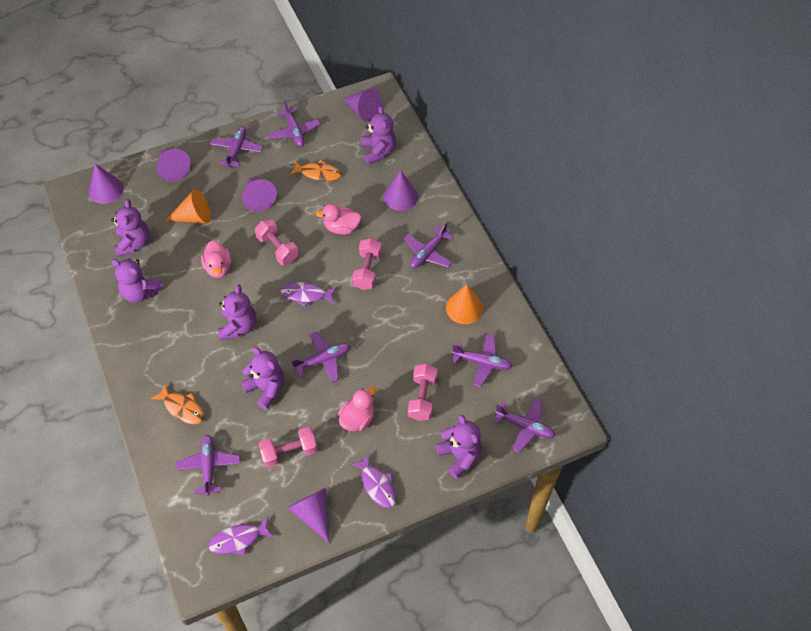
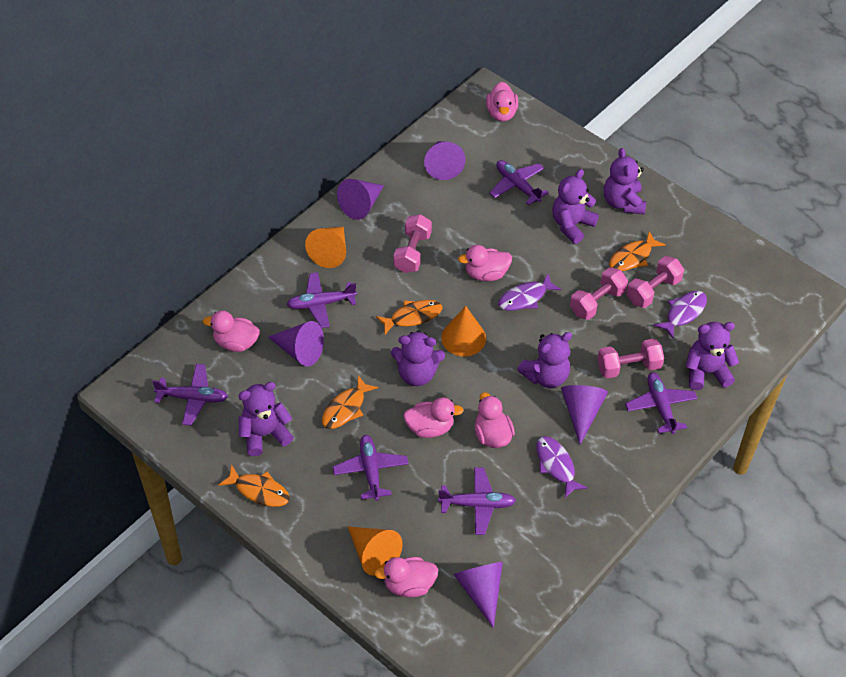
orange cone: [165,189,211,223] [446,284,483,324] = 2 -> [305,227,346,268] [348,527,403,576] [441,306,486,356] = 3
orange fish: [151,384,204,424] [289,160,342,181] = 2 -> [218,464,290,507] [322,375,378,429] [376,300,443,334] [609,231,666,271] = 4
pink duck: [201,240,231,278] [316,203,361,235] [338,387,376,431] = 3 -> [203,311,260,352] [374,557,438,597] [403,397,463,438] [458,245,512,281] [474,392,515,448] [486,82,518,122] = 6
purple cone: [89,164,124,204] [157,149,191,182] [242,178,277,212] [288,488,329,543] [343,88,382,122] [384,170,418,211] = 6 -> [268,321,324,367] [337,179,384,220] [424,141,465,180] [453,562,503,628] [561,385,608,445] = 5
purple plane: [175,434,240,496] [210,126,263,168] [268,100,320,147] [291,332,350,383] [403,223,454,268] [452,334,512,387] [493,398,556,453] = 7 -> [152,364,228,425] [287,272,357,328] [333,435,408,501] [438,467,516,535] [490,160,548,205] [625,372,698,434] = 6

